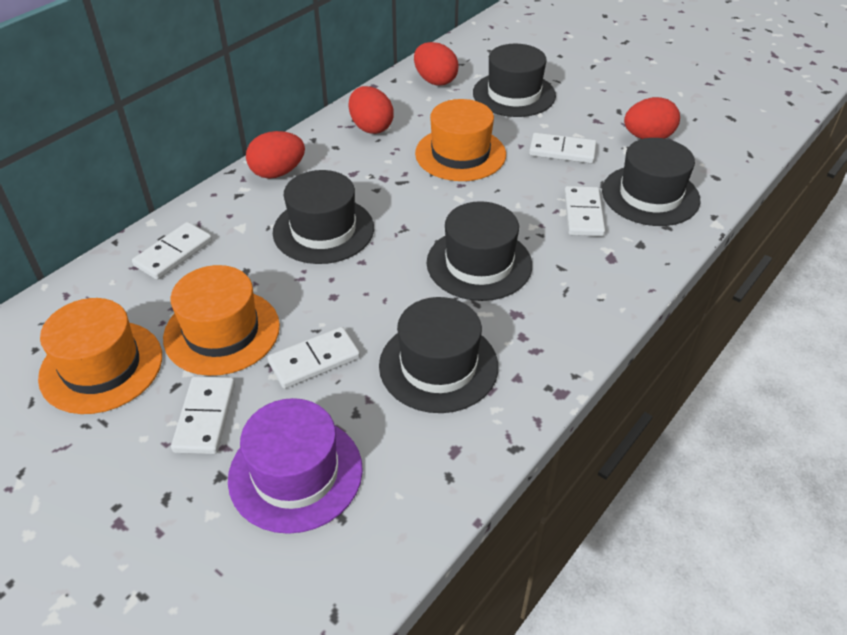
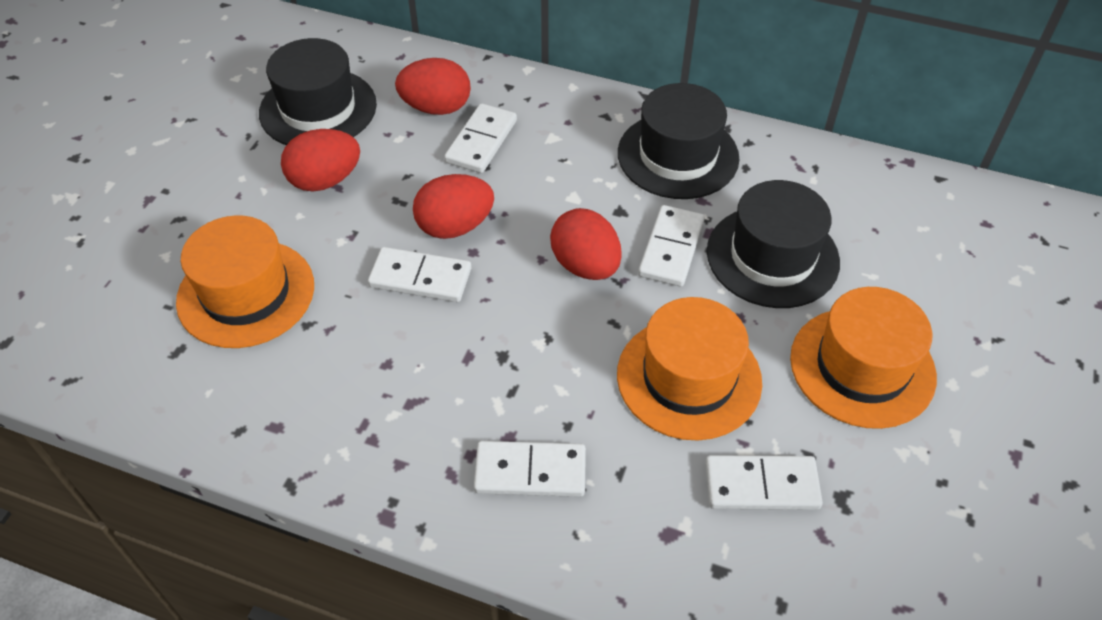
black hat: [273,170,374,264] [379,297,498,413] [427,201,532,301] [473,44,556,117] [602,138,700,226] = 5 -> [259,38,377,145] [618,83,740,199] [707,180,840,308] = 3
purple hat: [228,398,363,534] = 1 -> none = 0

